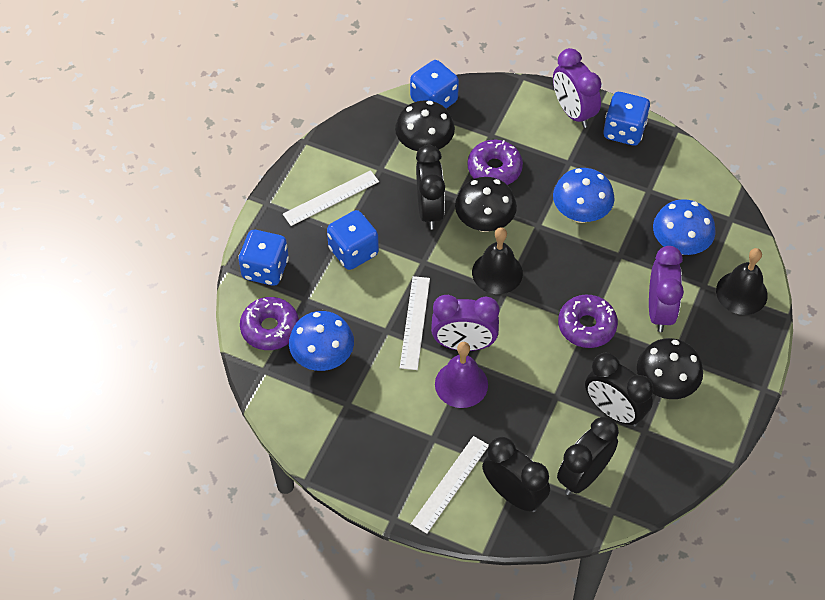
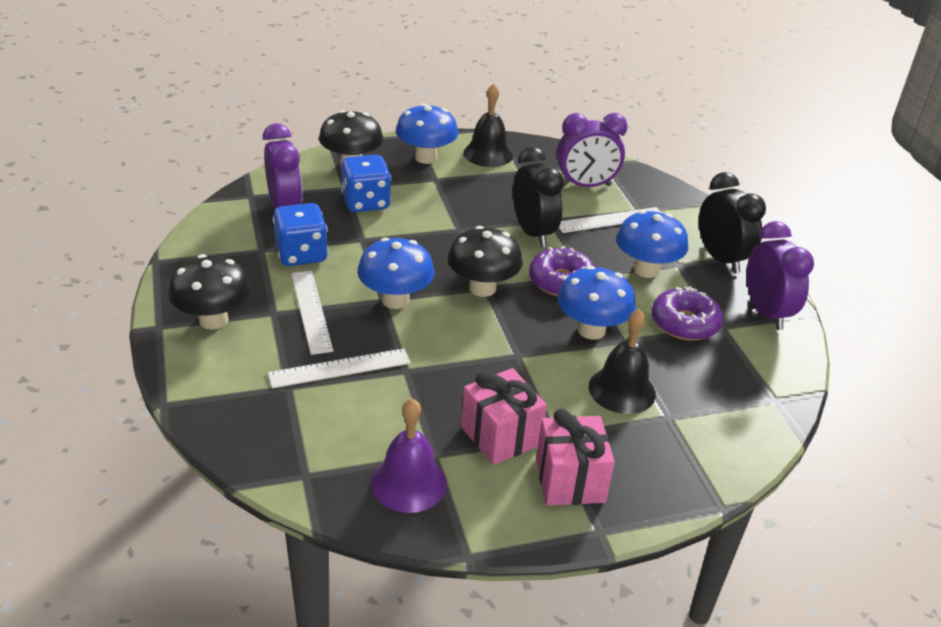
black clock: [416,145,445,230] [482,437,550,512] [557,417,619,495] [585,353,654,427] = 4 -> [513,147,564,247] [699,172,766,273] = 2
blue dice: [238,230,289,286] [327,210,379,270] [410,60,459,108] [603,92,650,146] = 4 -> [273,203,328,266] [341,155,391,212] = 2
blue mushroom: [289,311,354,371] [553,168,615,223] [653,199,716,255] = 3 -> [357,237,435,309] [396,104,458,164] [558,266,636,340] [616,210,688,278] = 4
pink gift: none = 0 -> [461,368,547,465] [536,409,615,506] = 2
purple donut: [240,297,299,350] [467,140,523,185] [558,295,618,348] = 3 -> [529,246,595,296] [651,286,723,341] = 2

